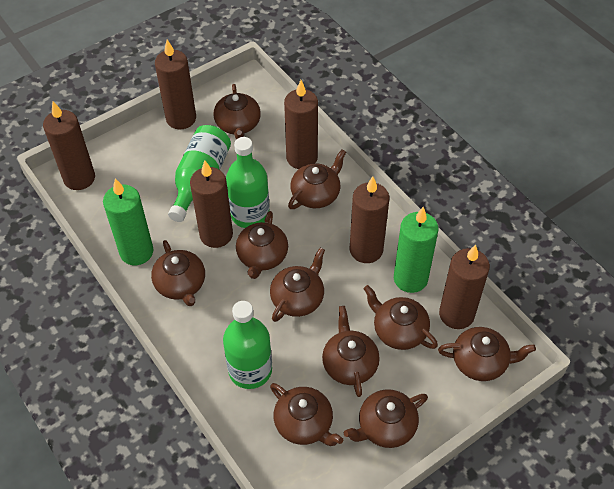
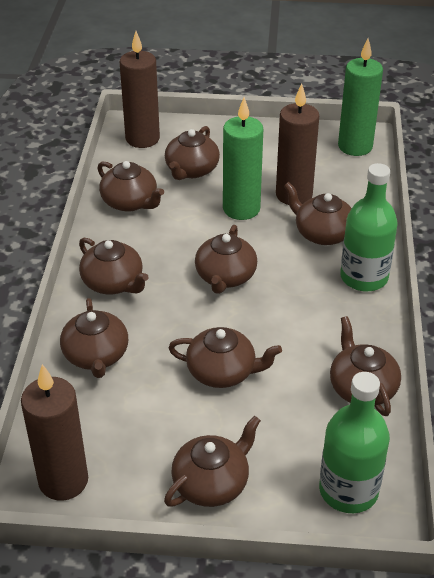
brown candle: [43,101,95,190] [155,39,196,129] [190,160,233,248] [284,80,318,169] [350,176,389,263] [439,245,490,329] = 6 -> [21,364,88,501] [120,31,160,148] [276,84,319,205] = 3
brown teapot: [151,240,205,306] [213,84,261,139] [236,211,288,279] [270,247,325,322] [270,383,343,446] [288,149,346,209] [322,306,380,397] [344,389,428,448] [364,285,438,350] [438,327,536,381] = 10 -> [60,298,128,378] [79,238,149,294] [97,161,164,212] [164,416,261,507] [165,126,220,180] [169,327,282,388] [195,225,257,294] [284,182,352,245] [330,316,401,416] = 9
green bottle: [168,125,231,222] [223,301,272,389] [226,137,270,228] = 3 -> [319,372,390,513] [340,163,398,292] = 2

